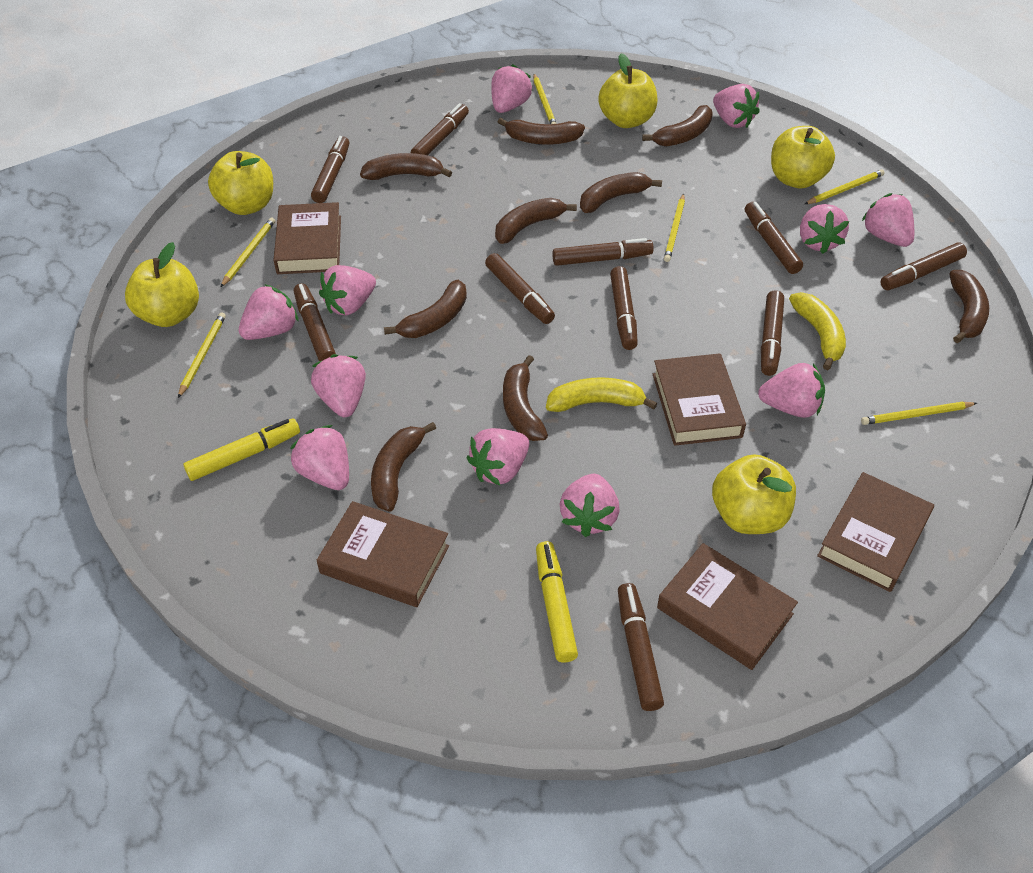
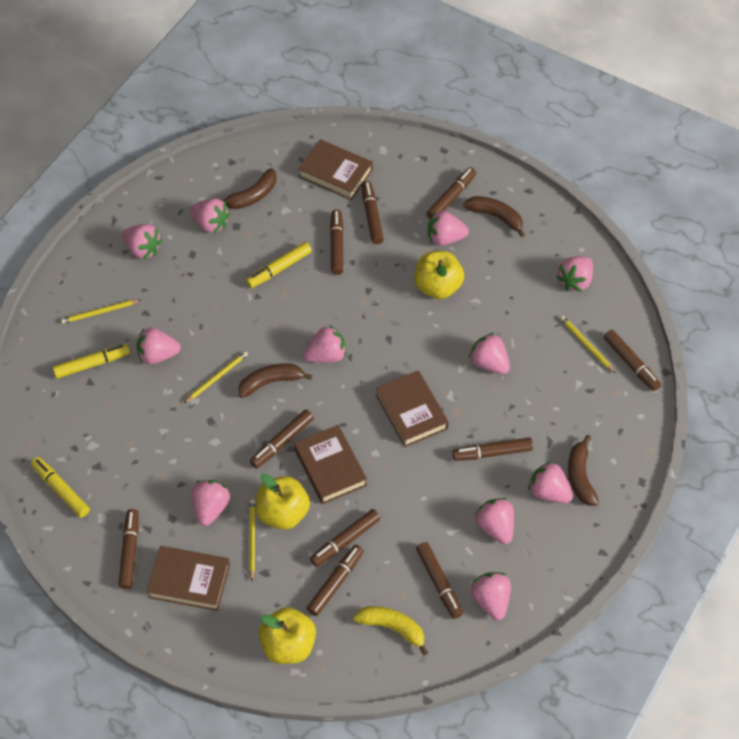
brown banana: [360,153,452,180] [371,422,436,512] [384,280,467,338] [495,198,577,244] [498,118,585,145] [503,355,548,441] [580,172,662,213] [642,105,713,147] [949,270,989,343] = 9 -> [222,168,277,209] [238,363,312,398] [463,196,525,238] [568,435,599,506] = 4
brown book: [273,202,341,274] [317,501,449,607] [653,353,746,446] [657,543,798,670] [817,472,934,592] = 5 -> [147,546,230,611] [294,425,367,504] [298,139,373,200] [376,370,449,447] = 4
yellow apple: [125,242,199,327] [208,151,273,215] [598,53,657,128] [712,454,796,534] [771,126,835,188] = 5 -> [255,474,310,530] [259,607,316,664] [414,251,464,299] = 3
yellow banana: [546,377,657,412] [789,292,846,370] = 2 -> [353,606,428,656] = 1
yellow marker: [183,418,300,481] [536,541,578,663] = 2 -> [31,457,90,518] [53,344,130,379] [246,242,312,288] = 3
yellow pencil: [178,312,226,398] [221,218,275,287] [533,74,556,124] [664,194,685,262] [805,169,885,204] [861,401,977,425] = 6 -> [61,300,141,324] [184,351,248,403] [249,499,255,581] [560,316,616,374] = 4

